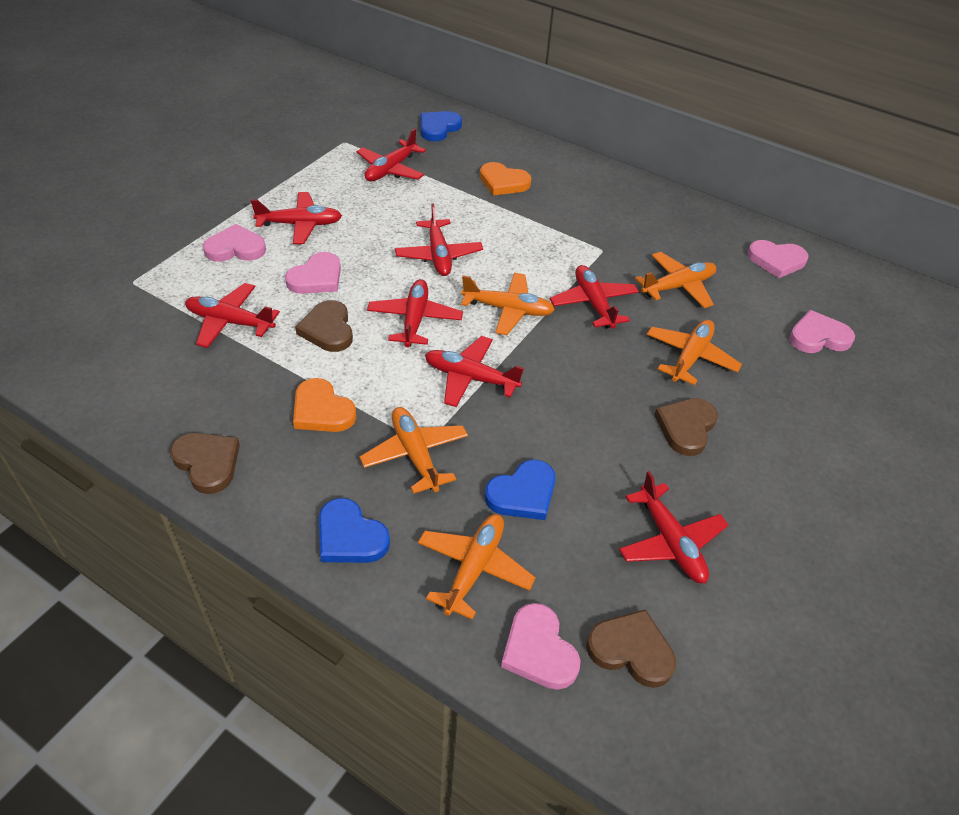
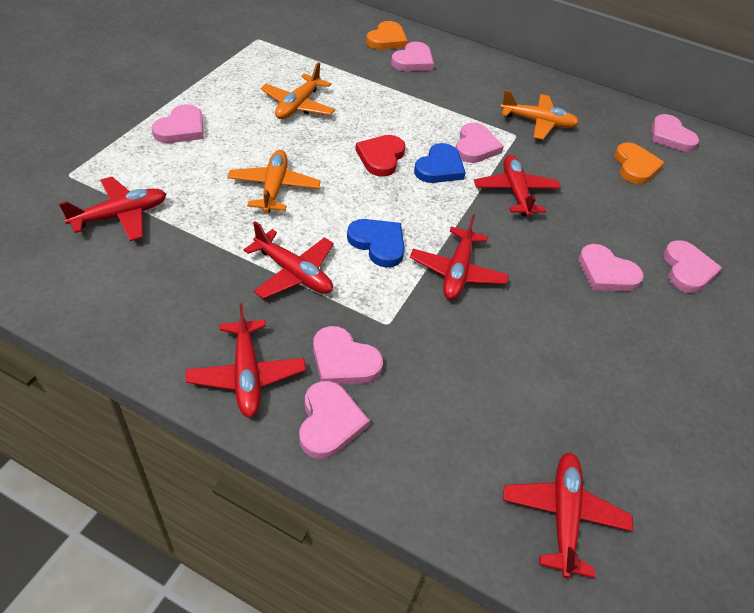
blue heart: [319,498,390,563] [421,111,462,141] [485,460,556,520] = 3 -> [347,219,405,268] [414,143,466,183] = 2
brown heart: [170,433,240,494] [295,300,353,352] [586,609,676,688] [654,398,718,456] = 4 -> none = 0
orange plane: [359,407,468,494] [418,514,536,620] [461,273,555,335] [635,252,716,308] [647,320,742,385] = 5 -> [227,150,321,213] [261,62,335,119] [500,90,579,140] = 3
pink heart: [203,224,266,262] [285,252,341,294] [501,603,580,690] [747,240,809,278] [789,310,855,353] = 5 -> [152,104,204,143] [299,381,370,459] [313,326,383,385] [391,42,434,71] [456,123,504,163] [578,244,644,291] [651,114,699,152] [663,240,722,293] = 8
red heart: none = 0 -> [355,135,406,177] = 1
red plane: [185,283,280,348] [251,192,342,244] [356,129,426,181] [367,279,463,347] [395,203,483,276] [425,336,524,407] [550,265,639,329] [619,471,728,583] = 8 -> [59,177,166,241] [186,303,306,417] [244,221,334,299] [410,214,509,300] [474,155,561,217] [503,453,633,578] = 6

